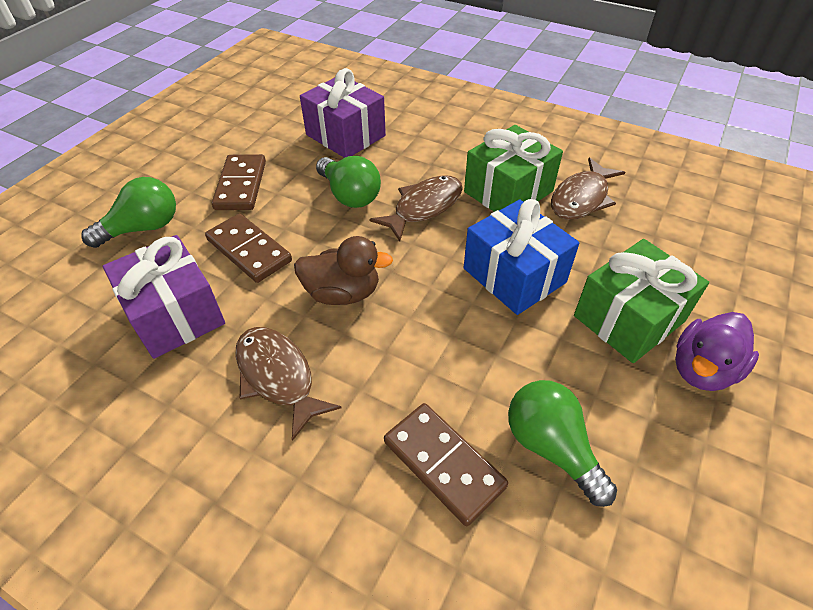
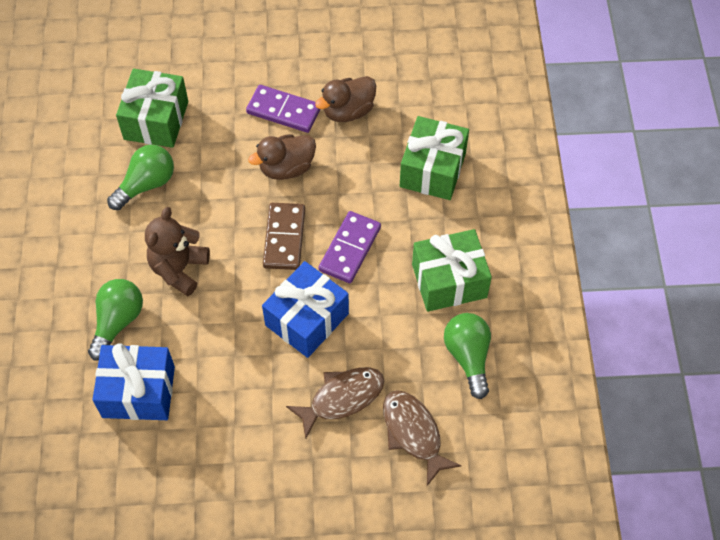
blue gift: [464,199,579,315] = 1 -> [92,344,175,420] [262,261,349,358] = 2
brown domino: [205,213,292,283] [212,154,266,210] [384,403,508,526] = 3 -> [263,203,305,270] = 1
brown duck: [294,236,393,305] = 1 -> [248,134,316,180] [315,76,376,122] = 2
brown fish: [235,327,341,441] [369,176,463,241] [551,158,625,220] = 3 -> [286,367,384,439] [383,390,462,486] = 2
brown teddy bear: none = 0 -> [145,207,210,296] = 1
green gift: [464,125,563,212] [574,239,709,363] = 2 -> [116,69,188,148] [400,116,469,200] [412,229,492,312] = 3
purple domino: none = 0 -> [246,85,321,133] [319,211,381,283] = 2
purple duck: [675,312,759,391] = 1 -> none = 0
purple gift: [103,235,225,359] [300,68,386,158] = 2 -> none = 0

